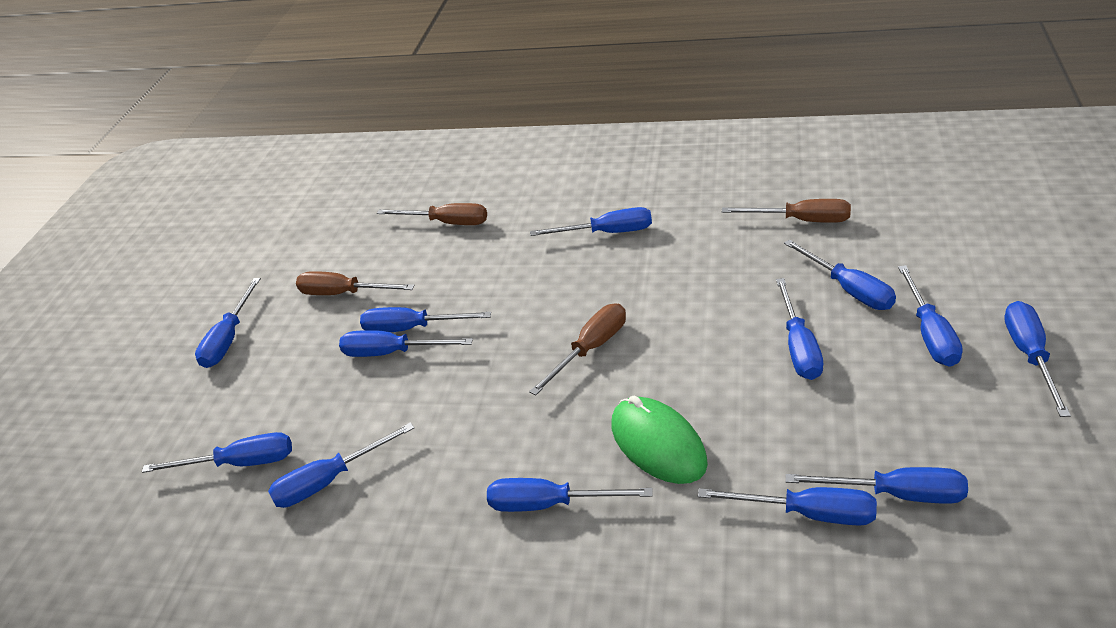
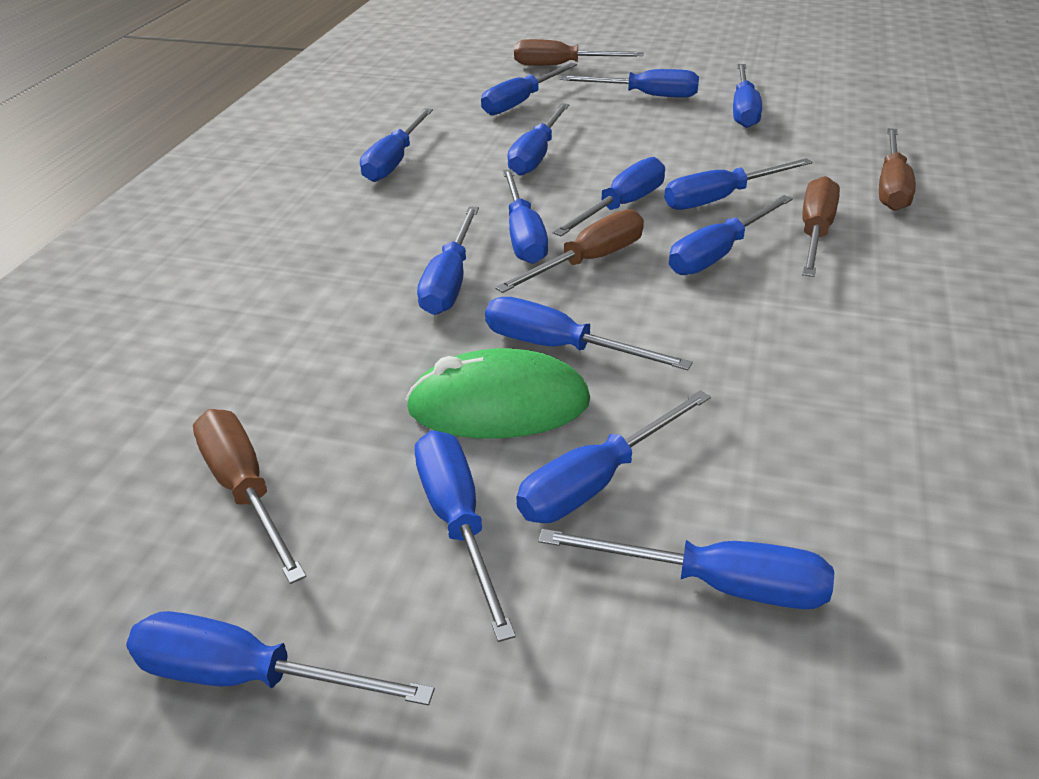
blue screwdriver: [142,432,292,473] [195,278,261,368] [268,422,414,508] [339,330,473,357] [360,307,491,332] [487,478,653,512] [530,207,652,236] [698,487,877,526] [776,278,824,380] [784,240,896,310] [785,467,968,504] [898,265,963,367] [1004,301,1071,417] = 13 -> [126,611,435,705] [360,108,433,182] [415,430,516,642] [417,206,479,315] [481,62,577,115] [485,297,693,370] [503,169,548,264] [507,103,570,176] [516,390,711,523] [538,529,834,609] [553,157,665,236] [560,69,699,98] [664,158,813,210] [669,195,793,275] [733,64,762,128] = 15
brown screwdriver: [296,271,415,295] [377,203,487,225] [529,304,626,395] [722,199,851,223] = 4 -> [193,409,306,584] [495,209,644,293] [514,39,644,66] [802,176,840,277] [879,128,916,211] = 5

